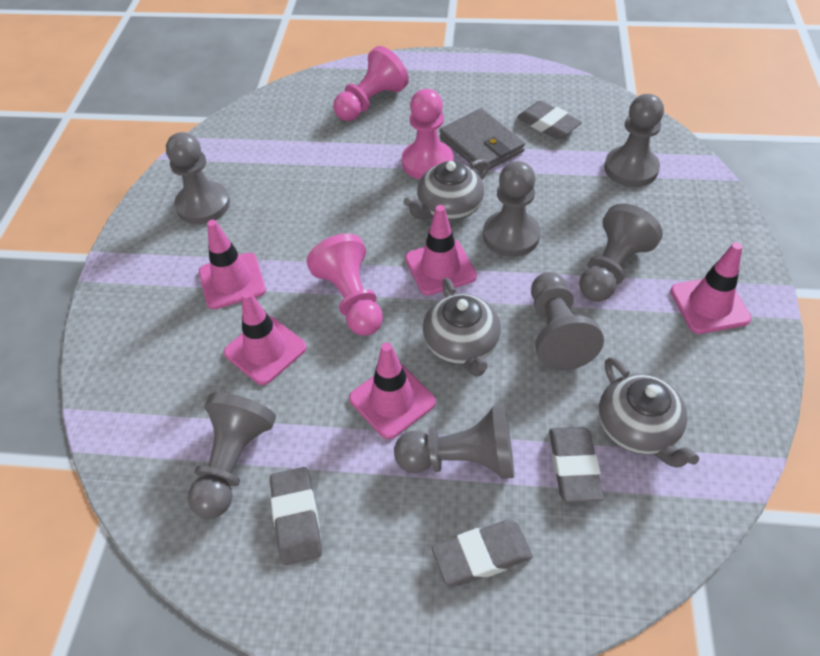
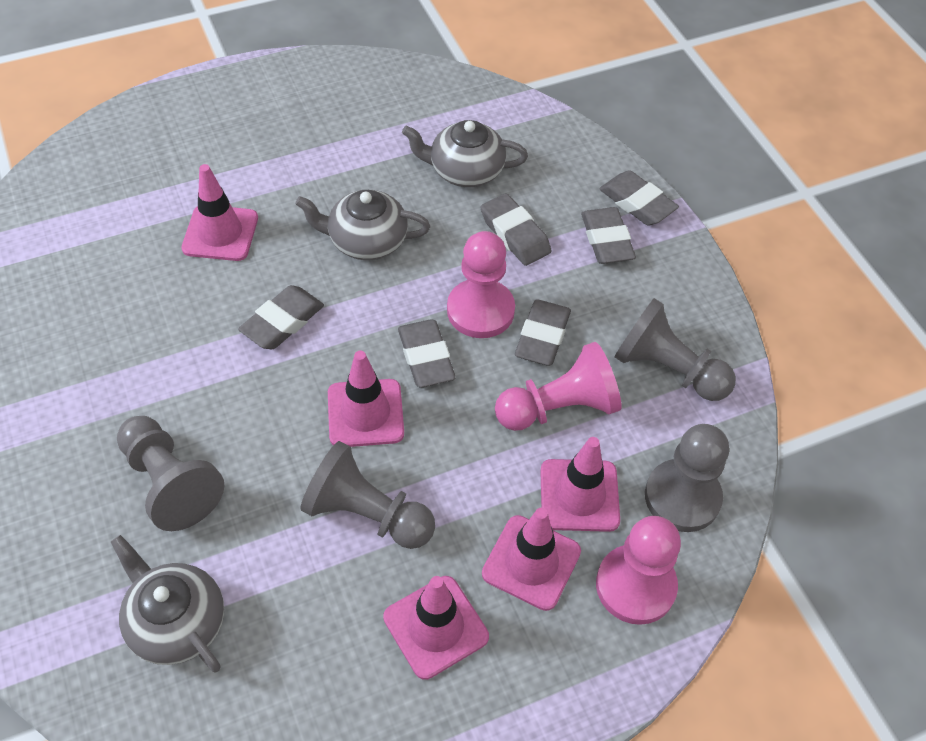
grey eraser: [270,467,322,565] [432,520,533,586] [517,101,582,139] [549,427,604,502] = 4 -> [238,285,324,349] [398,320,456,387] [480,193,551,266] [515,300,571,366] [581,207,636,264] [599,170,679,225] = 6
grey pawn: [166,132,230,224] [187,393,276,519] [394,404,514,479] [483,161,541,257] [531,272,604,370] [579,204,663,302] [604,94,664,187] = 7 -> [117,416,224,531] [300,441,435,549] [614,298,736,401] [645,424,729,532] = 4
grey wallet: [439,108,525,172] = 1 -> none = 0

